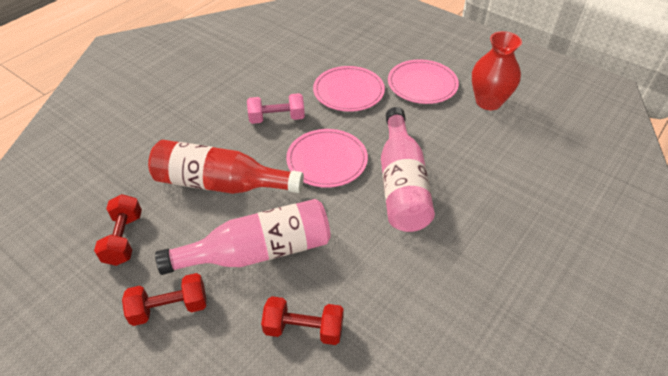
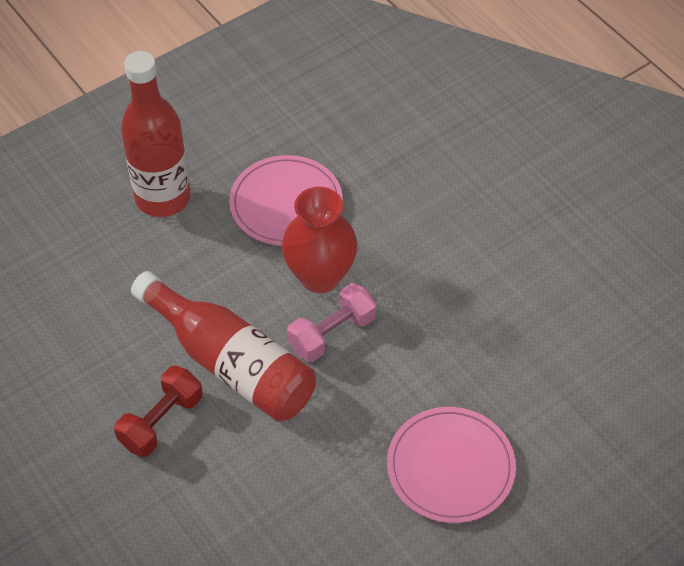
pink bottle: [155,199,331,275] [381,107,435,232] = 2 -> none = 0
pink plate: [286,129,368,188] [313,66,385,112] [388,60,459,104] = 3 -> [229,155,343,246] [387,407,516,523] = 2
red bottle: [148,140,304,194] = 1 -> [121,51,191,217] [131,271,316,422] = 2
red dumbbell: [94,194,142,266] [122,273,206,326] [261,296,344,345] = 3 -> [114,366,203,457] = 1

